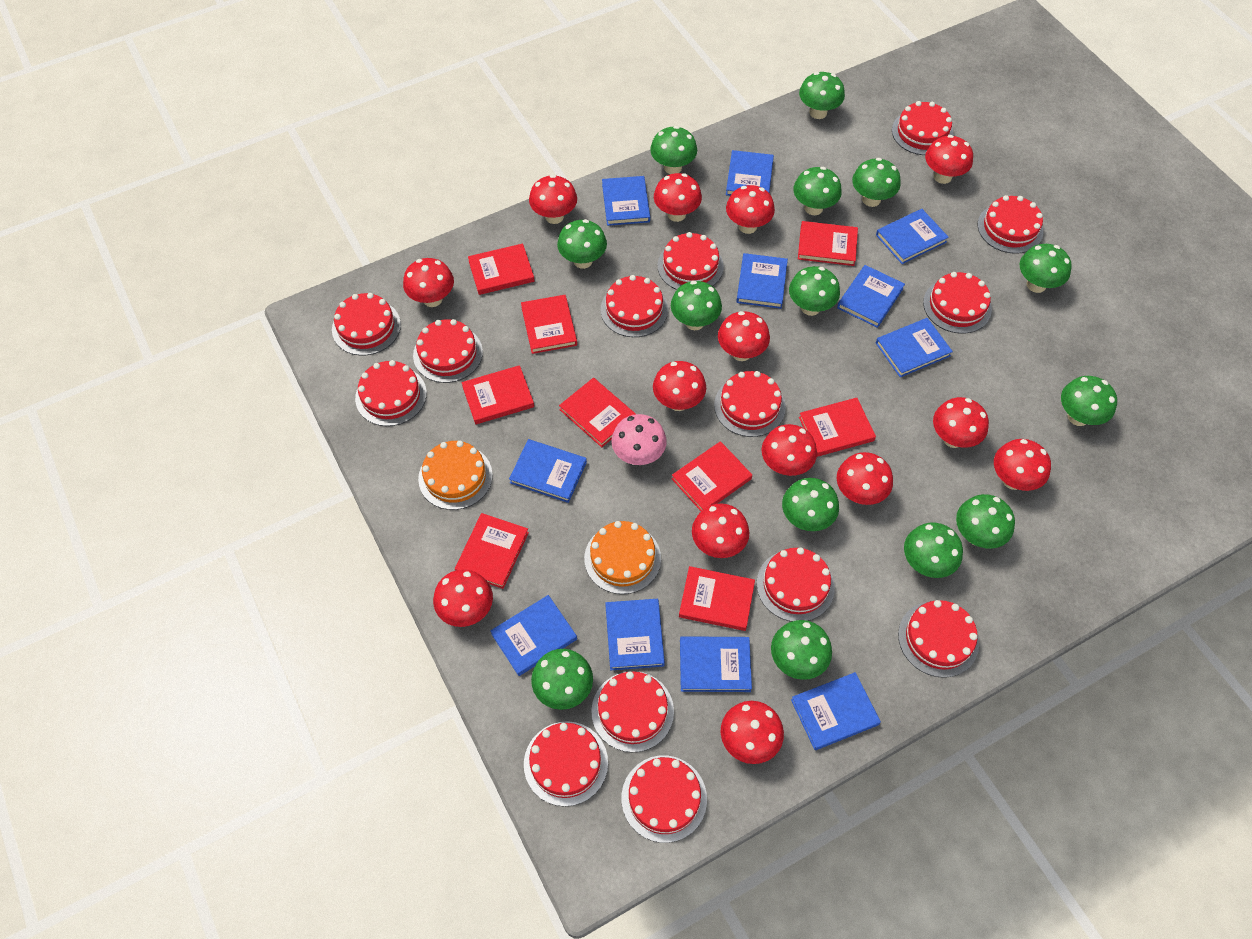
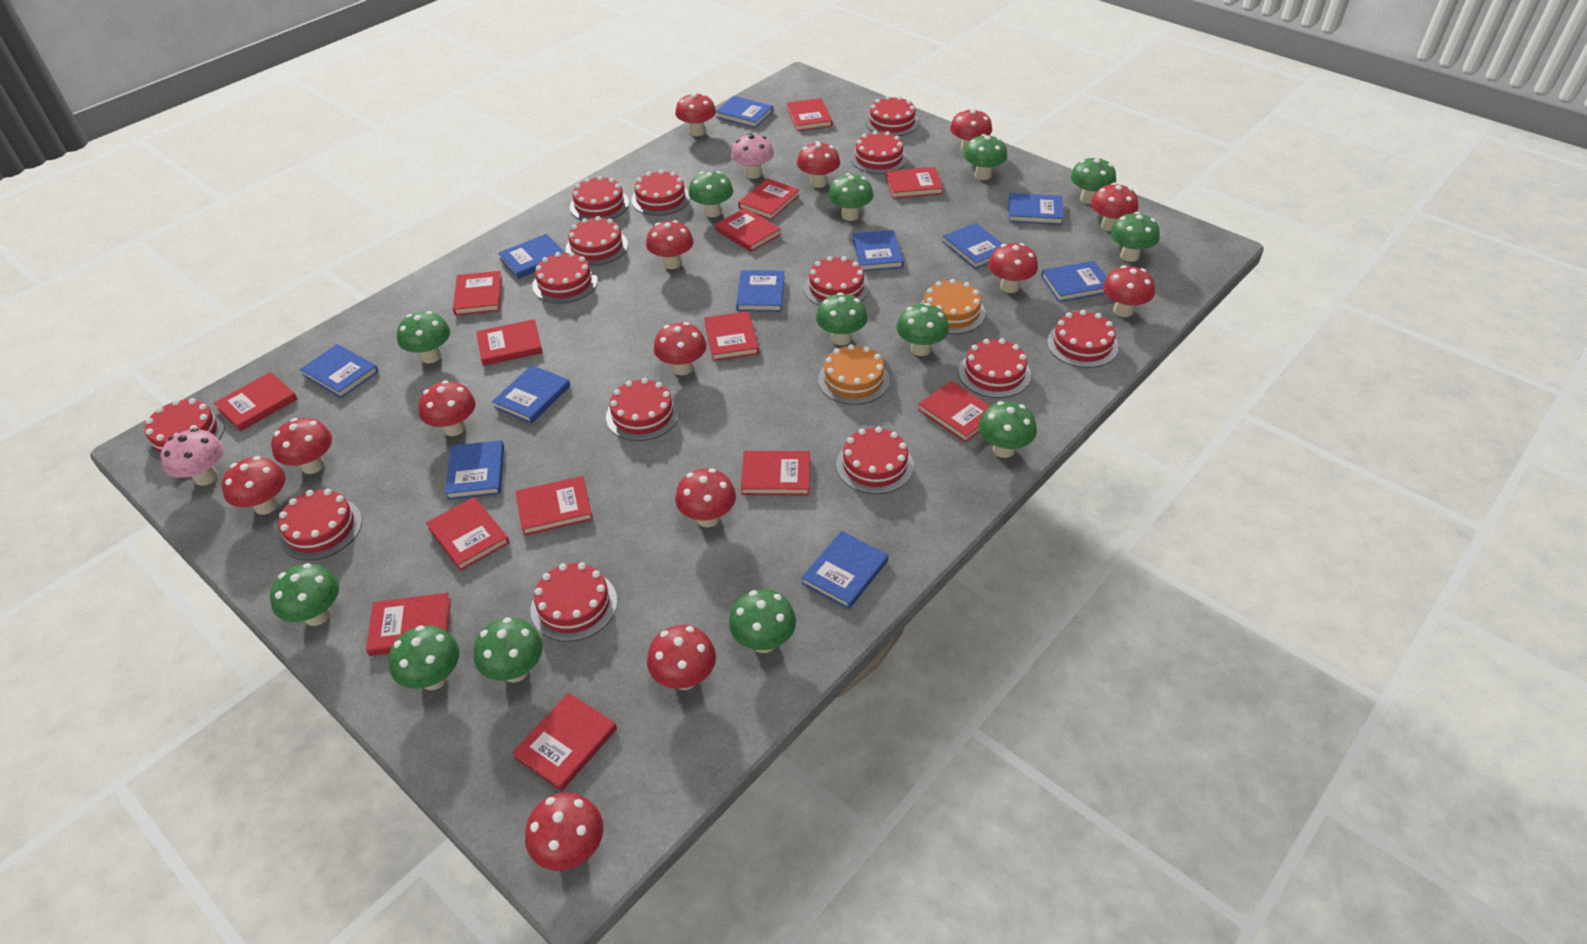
green mushroom: [531,649,593,710] [557,219,607,269] [650,126,697,174] [671,281,722,330] [771,620,832,680] [782,478,839,531] [789,266,840,316] [793,167,842,215] [799,72,845,119] [852,158,901,207] [904,523,963,578] [956,494,1015,549] [1020,244,1072,293] [1061,376,1117,426] = 14 -> [270,563,339,626] [389,625,459,690] [397,311,450,363] [473,617,543,683] [688,171,733,217] [729,589,796,653] [816,292,868,345] [828,173,873,221] [896,303,949,356] [964,134,1007,180] [978,401,1037,458] [1070,157,1116,204] [1110,212,1159,262] = 13
pink mushroom: [611,414,667,465] = 1 -> [160,428,224,486] [731,133,774,179] = 2
red book: [455,513,529,589] [462,365,534,424] [468,243,535,295] [521,295,577,354] [559,378,636,447] [672,441,752,511] [679,566,755,631] [798,221,858,266] [799,398,876,457] = 9 -> [214,372,297,431] [366,593,451,656] [426,497,509,571] [453,271,502,315] [476,319,543,366] [512,693,617,791] [516,476,593,536] [704,311,759,361] [715,208,781,252] [738,178,800,220] [741,451,810,495] [787,98,832,131] [886,167,943,199] [918,381,990,442] = 14

